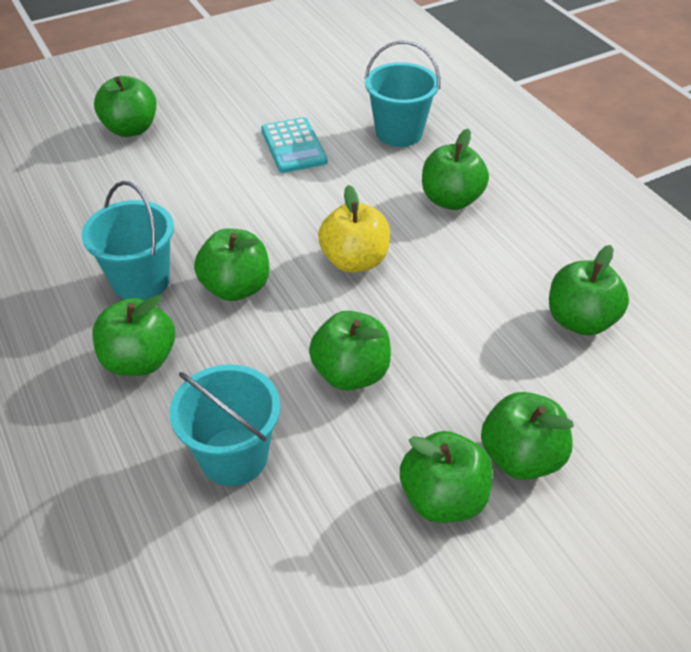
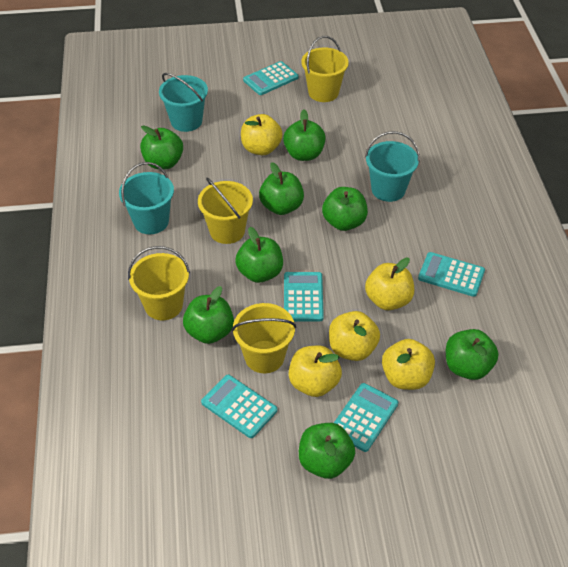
turquoise calculator: [261,117,328,173] = 1 -> [201,375,277,438] [243,61,298,95] [284,272,324,321] [334,383,398,452] [418,252,485,297] = 5
yellow apple: [318,185,390,273] = 1 -> [241,114,283,155] [289,345,342,397] [329,311,380,361] [365,258,414,310] [382,339,435,390] = 5
yellow bucket: none = 0 -> [128,246,190,320] [198,178,253,244] [232,303,296,373] [301,36,349,102] = 4

